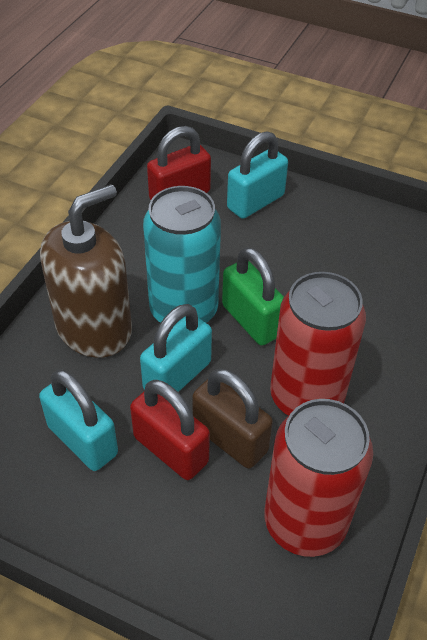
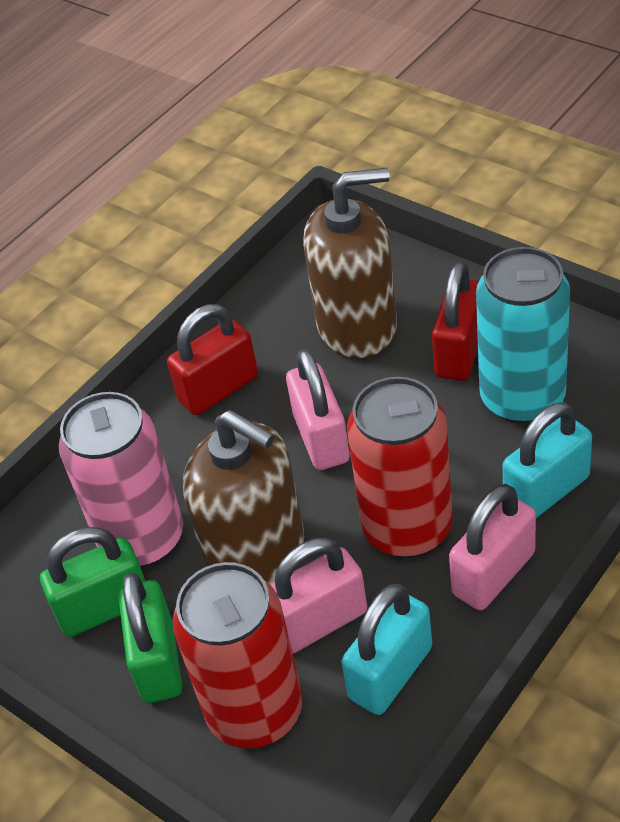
brown padlock: [193,369,273,469] = 1 -> none = 0
brown soap dispenser: [40,184,132,358] = 1 -> [183,410,304,584] [303,167,397,358] = 2
green padlock: [222,247,284,345] = 1 -> [40,527,145,637] [118,572,182,703] = 2
pink can: none = 0 -> [59,392,183,567] = 1
pink padlock: none = 0 -> [270,538,367,654] [286,349,350,470] [449,484,536,610] = 3
turquoise padlock: [39,369,118,471] [140,304,212,392] [227,131,288,219] = 3 -> [342,584,432,715] [503,402,592,518] = 2

